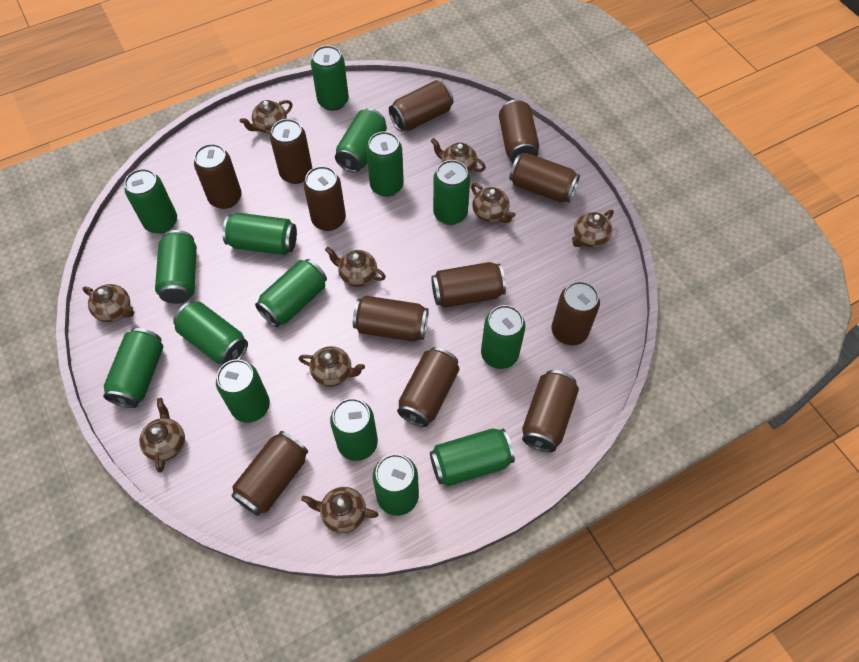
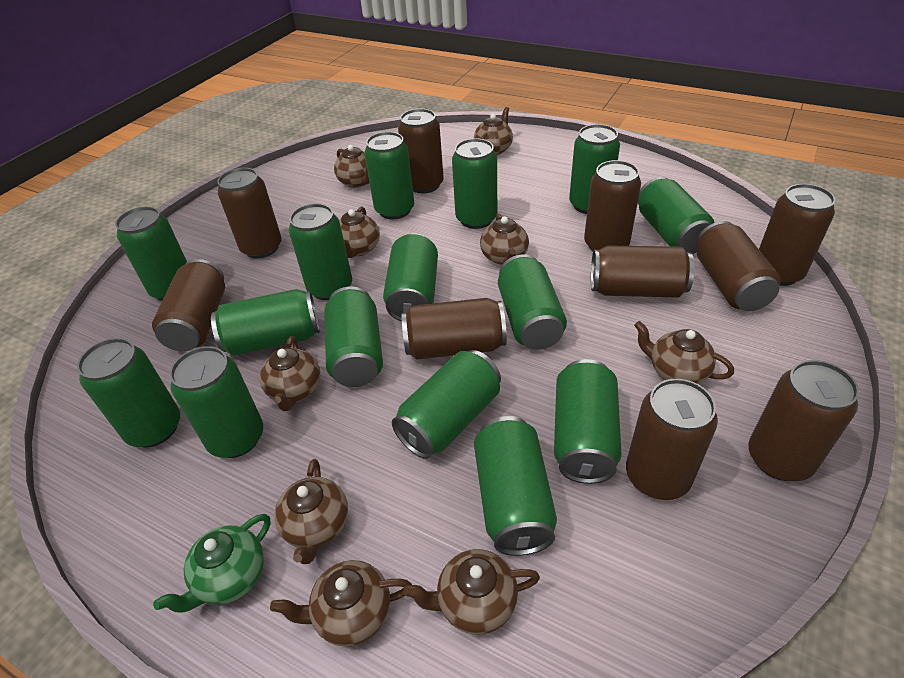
brown can: [194,144,242,209] [231,431,308,516] [270,119,313,184] [304,166,346,231] [353,295,429,342] [389,80,453,132] [397,347,459,427] [431,262,506,308] [499,100,539,163] [509,153,580,203] [522,370,579,452] [552,281,600,345] = 12 -> [152,259,225,351] [218,168,282,258] [398,109,444,193] [401,298,507,360] [584,160,641,251] [591,245,694,298] [626,379,718,500] [696,221,781,311] [748,360,859,481] [759,184,835,286] = 10
green teapot: none = 0 -> [153,514,271,613] = 1

